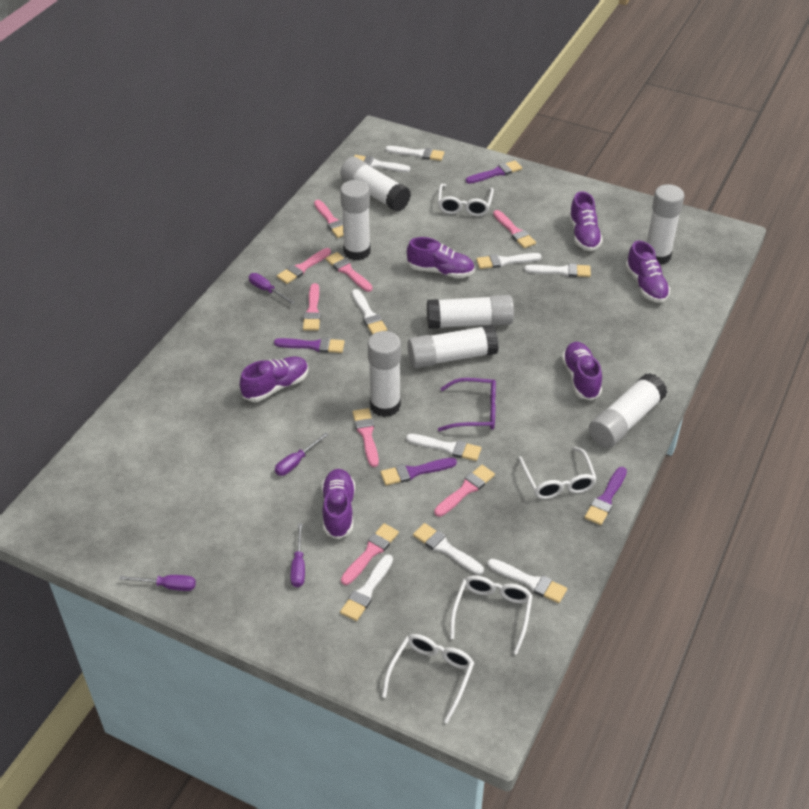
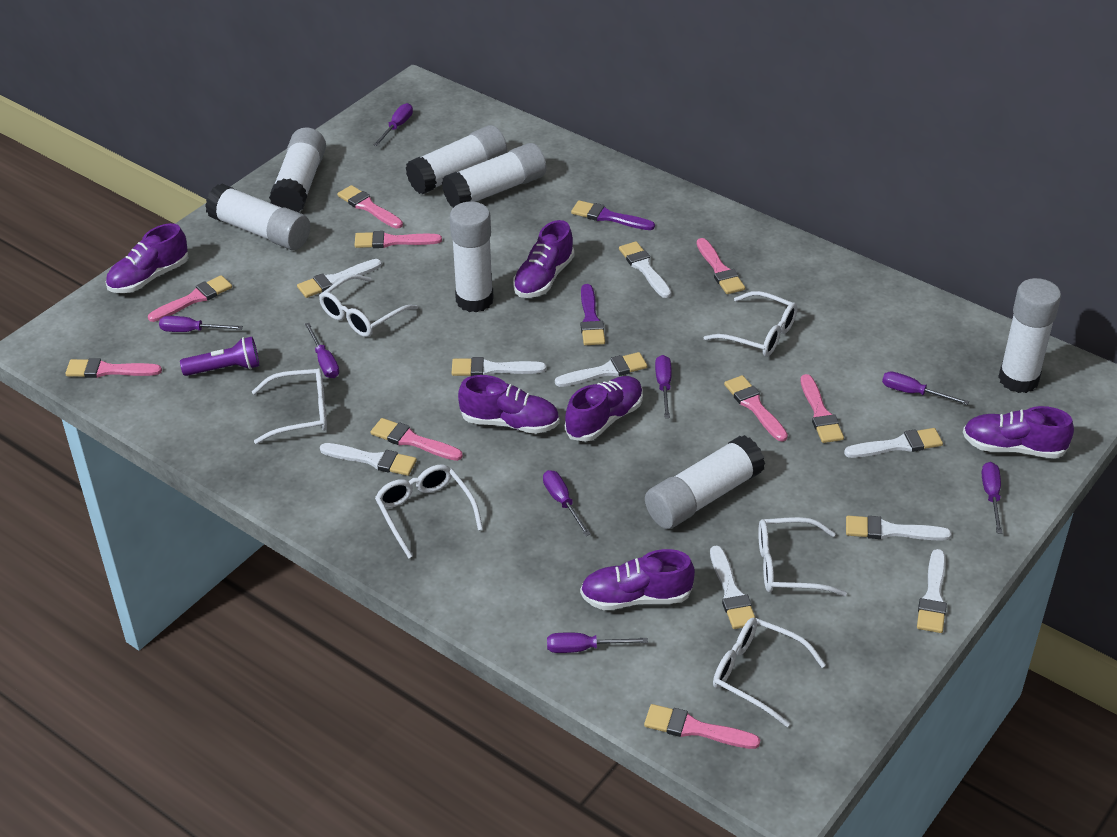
pink brush: [277,248,331,284] [303,283,321,331] [314,200,344,238] [325,252,373,292] [341,523,399,585] [352,408,379,467] [434,465,495,517] [493,210,536,248] = 8 -> [65,358,162,378] [148,275,232,322] [337,185,403,229] [355,231,442,248] [371,418,463,461] [644,704,760,749] [697,238,745,294] [724,375,788,442] [800,374,844,443] = 9
purple brush: [274,337,345,353] [380,458,457,486] [466,160,522,184] [584,467,627,525] = 4 -> [571,200,655,230] [581,284,605,345] = 2
purple flashlight: none = 0 -> [180,337,259,376] = 1
purple glasses: [438,378,496,431] = 1 -> none = 0
purple screwdriver: [119,575,196,591] [249,273,295,304] [275,433,329,476] [291,524,305,587] = 4 -> [159,316,243,332] [305,323,339,378] [374,103,413,146] [543,470,591,536] [547,633,648,653] [655,355,672,418] [882,371,969,405] [982,462,1002,534] = 8
white glasses: [382,634,474,723] [438,184,494,216] [450,575,533,655] [518,446,597,499] = 4 -> [252,368,327,444] [319,274,418,337] [375,465,483,558] [704,291,798,357] [713,618,826,727] [758,517,847,596] = 6

